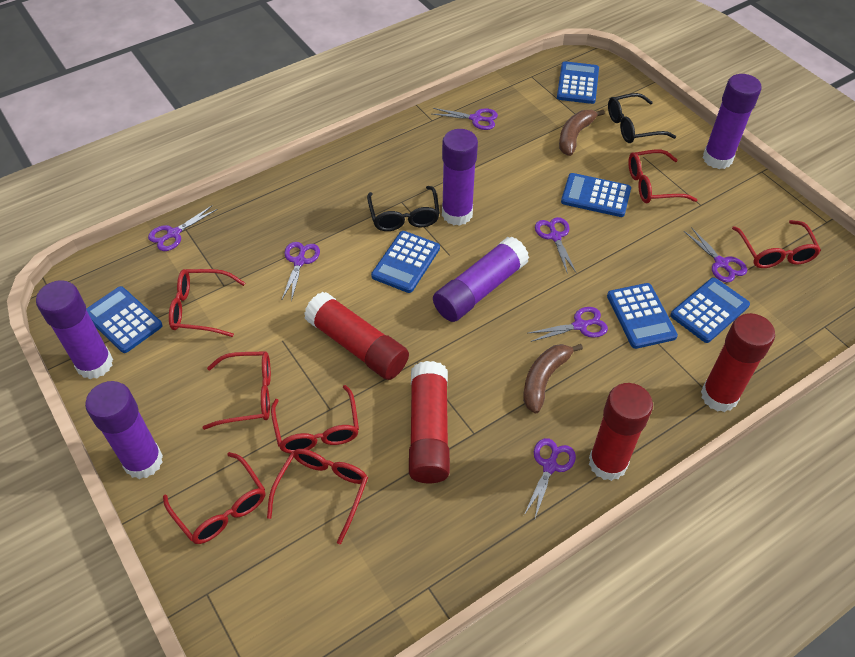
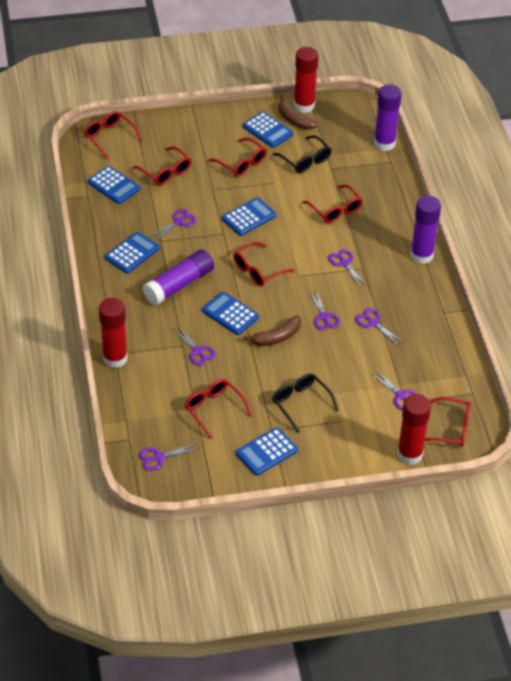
purple glue stick: [36,280,113,379] [85,381,163,479] [433,236,529,322] [442,129,478,226] [703,74,761,169] = 5 -> [143,249,214,305] [374,84,402,151] [410,196,441,264] = 3
red glue stick: [304,292,409,380] [409,361,450,483] [589,383,653,481] [701,313,775,412] = 4 -> [99,298,128,368] [294,47,319,113] [397,394,431,465] = 3

